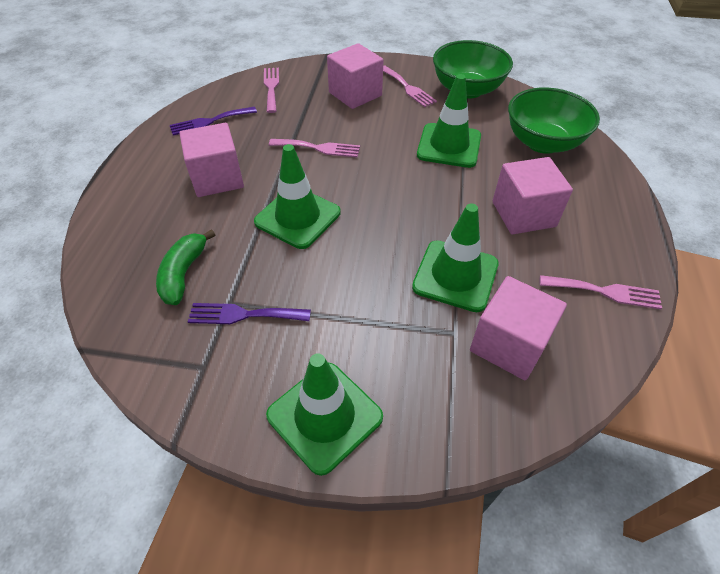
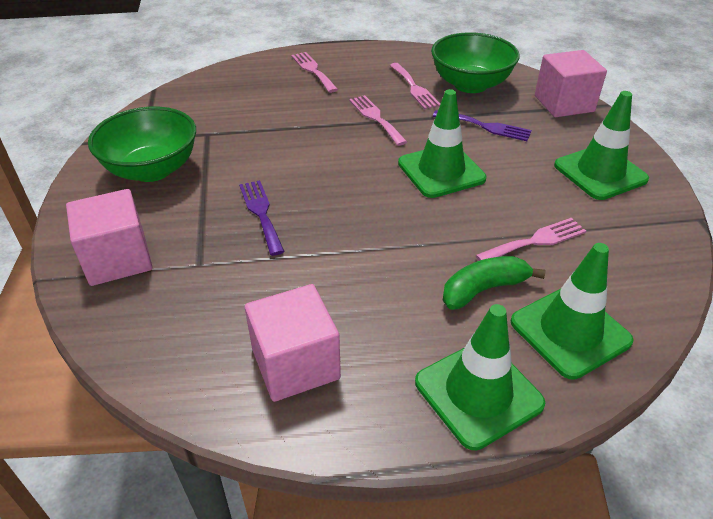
pink cube: [179,123,244,197] [327,43,383,109] [470,276,567,380] [493,157,573,234] = 4 -> [66,189,153,286] [245,284,341,402] [535,50,607,117] = 3

